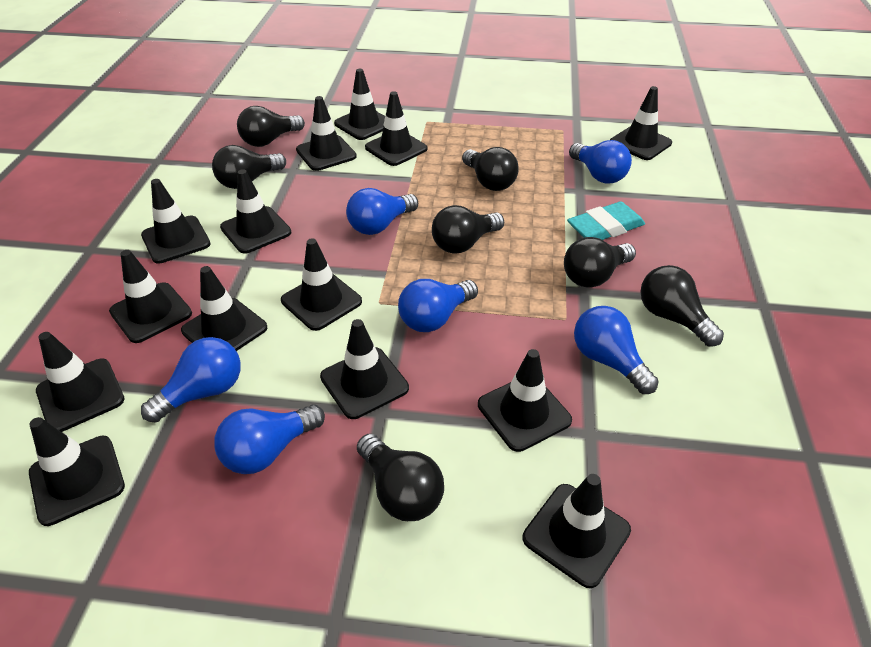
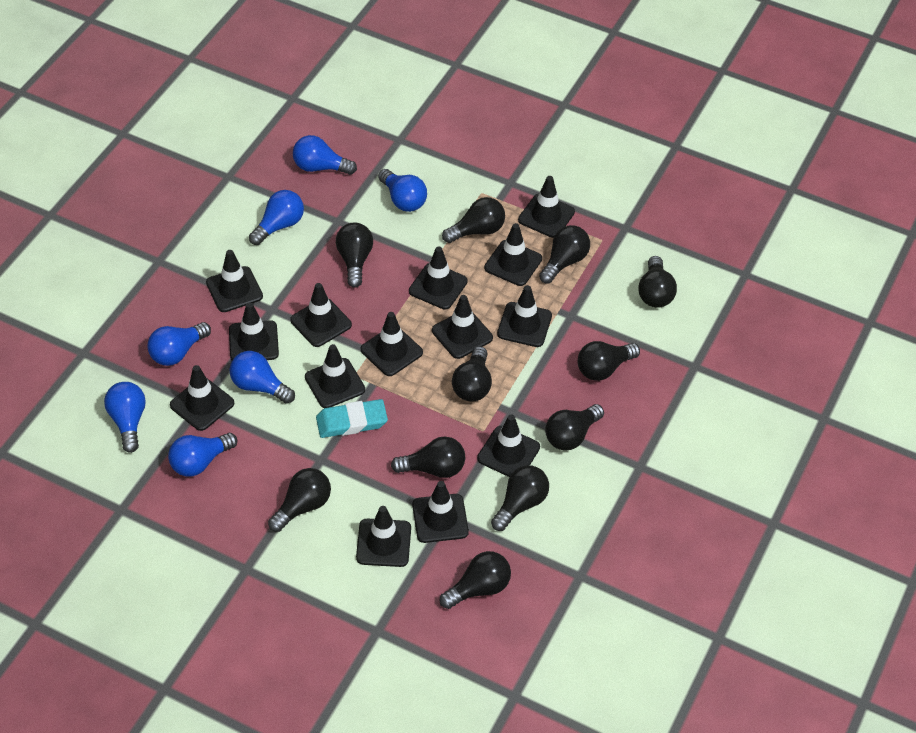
black light bulb: [212,145,286,189] [237,106,305,147] [357,434,444,521] [432,205,504,254] [462,147,519,191] [564,237,636,288] [641,265,724,347] = 7 -> [268,468,331,532] [336,223,373,288] [391,437,465,478] [439,551,511,609] [442,197,505,243] [452,346,492,402] [491,465,549,531] [539,225,590,283] [545,404,604,451] [578,341,640,381] [638,256,677,308] = 11
blue light bulb: [141,337,241,423] [214,404,325,474] [346,188,418,235] [398,279,478,332] [569,140,632,184] [574,306,658,394] = 6 -> [104,382,146,453] [148,322,211,366] [168,433,237,476] [230,351,295,404] [249,190,304,245] [293,135,357,175] [378,169,427,212] = 7

